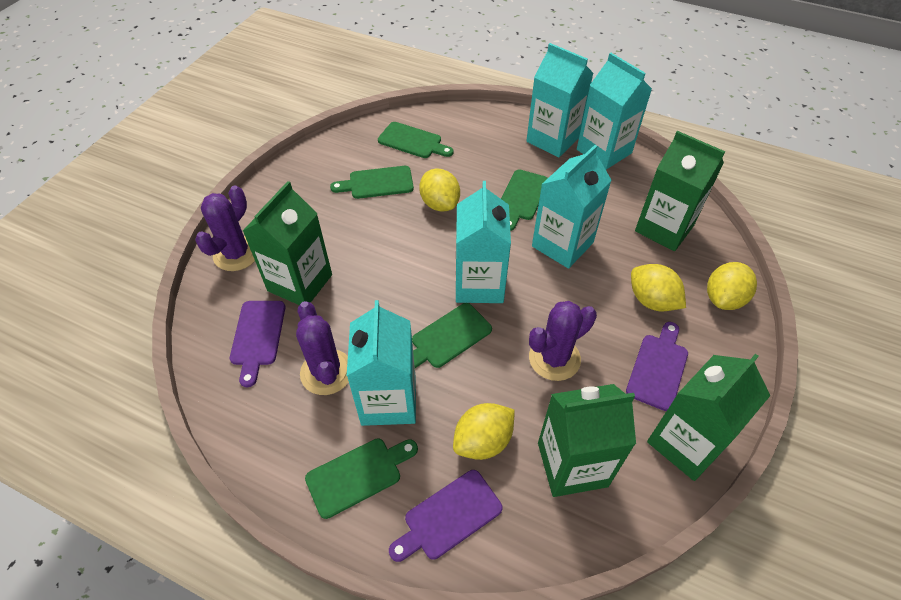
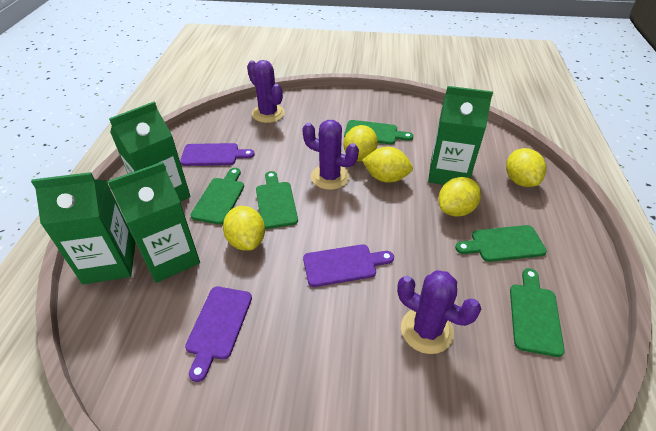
turquoise carton: [347,300,416,426] [456,181,511,303] [526,43,593,158] [532,145,612,269] [577,53,652,170] = 5 -> none = 0
yellow lemon: [419,169,460,211] [453,403,515,460] [631,264,686,311] [707,262,757,310] = 4 -> [223,206,265,251] [344,125,378,161] [362,147,413,183] [438,177,481,217] [506,148,546,187] = 5

